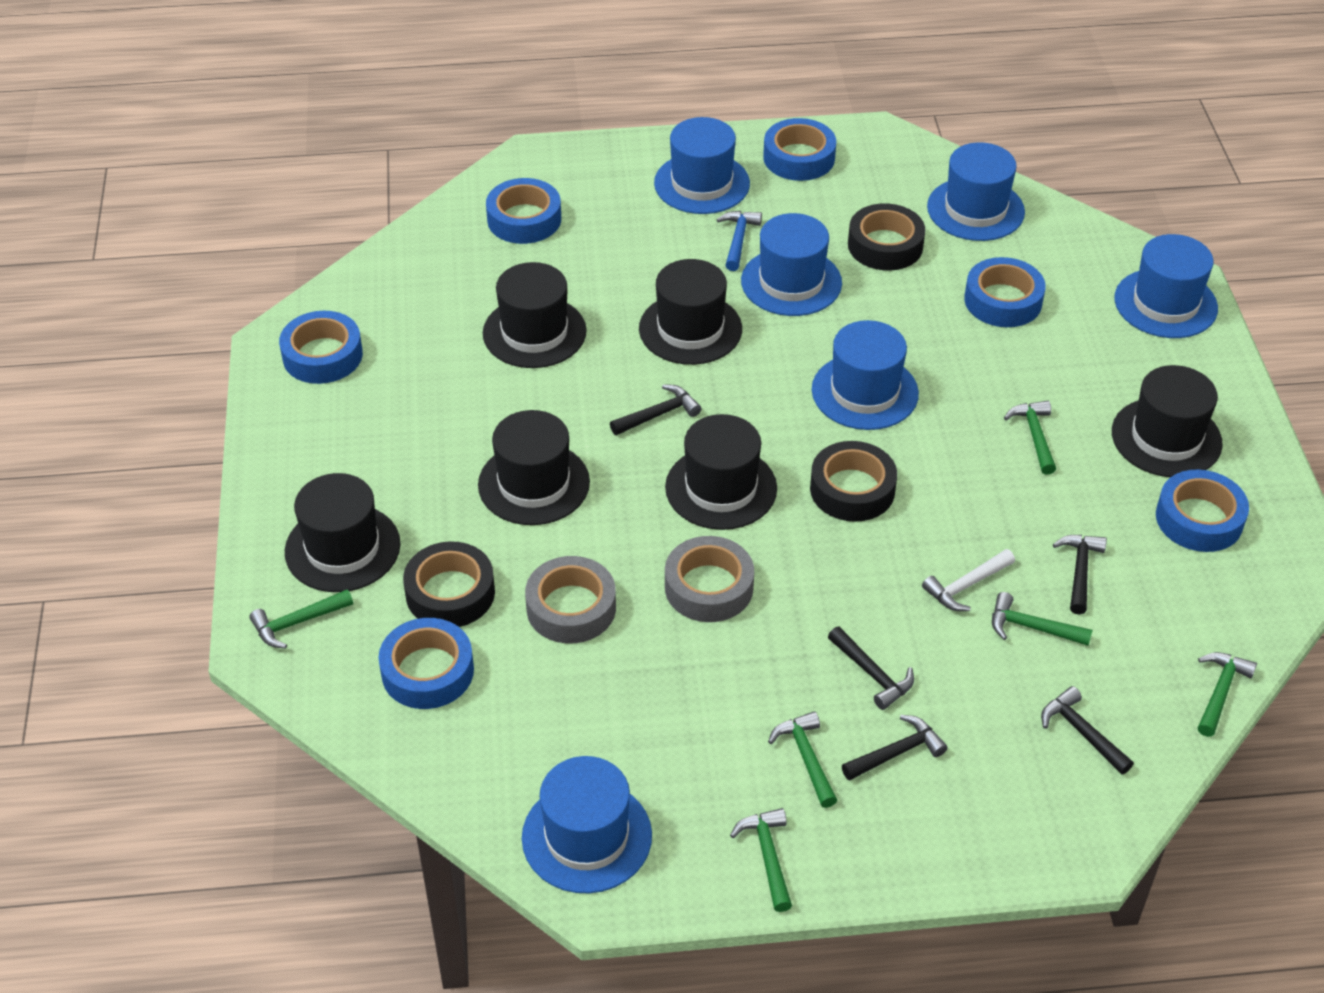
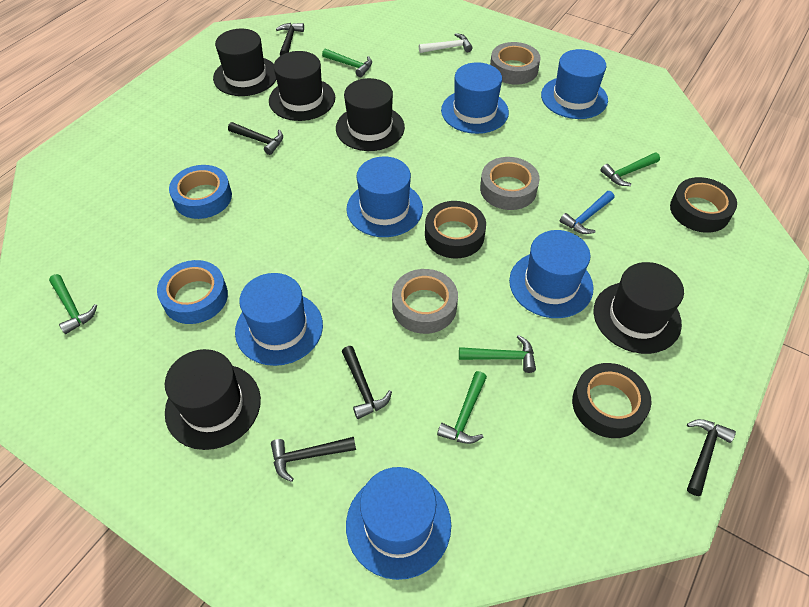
black hat: [285,473,400,592] [478,410,590,525] [483,262,587,368] [639,259,742,365] [665,414,777,530] [1112,365,1223,477] = 6 -> [165,349,261,450] [213,28,276,96] [269,51,335,121] [336,78,405,151] [593,262,684,354] = 5
blue tape: [279,311,363,384] [378,618,474,709] [486,178,561,244] [763,118,836,181] [964,257,1046,327] [1156,470,1249,552] = 6 -> [157,260,228,324] [169,165,232,219] = 2
green hammer: [249,589,353,648] [730,808,792,912] [768,711,837,808] [992,592,1093,646] [1004,401,1056,475] [1198,652,1257,737] = 6 -> [49,274,97,334] [322,49,372,77] [437,371,487,444] [459,335,536,373] [601,153,660,186] = 5
grey tape: [525,556,616,643] [665,536,754,622] = 2 -> [392,269,458,334] [480,157,540,210] [490,42,541,85] = 3

